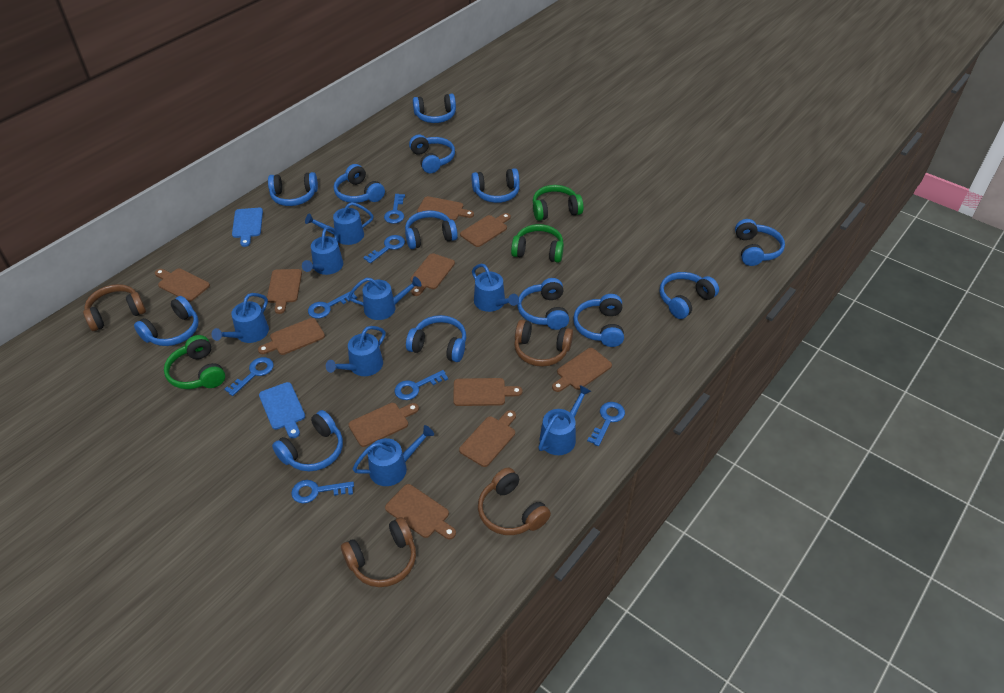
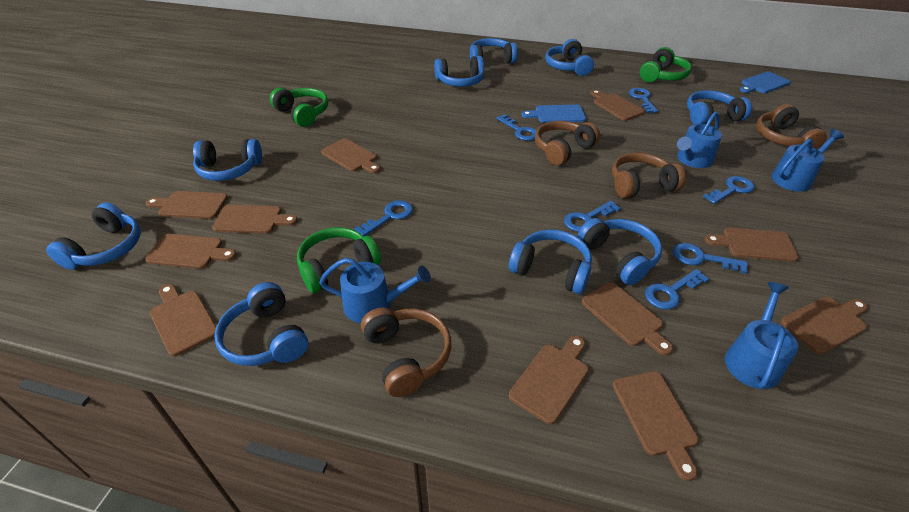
blue headphones: [134,296,199,346] [268,172,318,206] [272,410,343,471] [334,164,385,203] [405,210,458,249] [406,315,466,362] [409,135,455,173] [413,94,456,123] [471,168,520,203] [517,278,569,330] [573,294,624,347] [659,272,719,319] [735,219,785,266] = 13 -> [46,202,141,270] [193,139,262,181] [214,282,308,366] [434,56,484,87] [470,38,518,64] [509,230,592,294] [545,39,594,76] [578,218,662,285] [687,90,752,124] = 9
blue watering can: [212,293,269,343] [302,227,343,275] [305,202,374,245] [326,326,386,376] [348,277,421,320] [353,425,434,486] [472,264,519,312] [539,385,591,455] = 8 -> [319,257,431,323] [677,112,722,168] [725,282,798,389] [771,129,844,191] = 4

